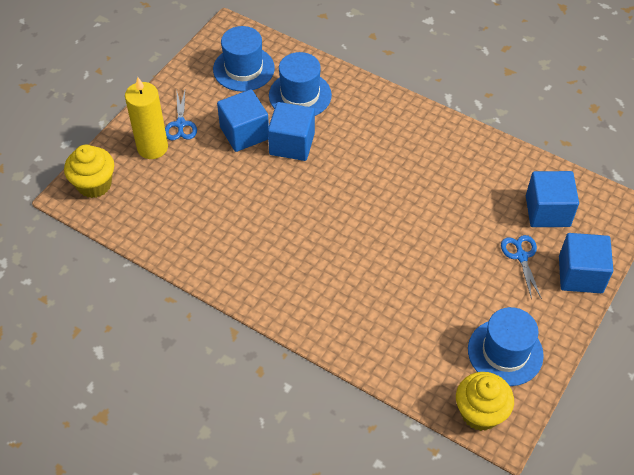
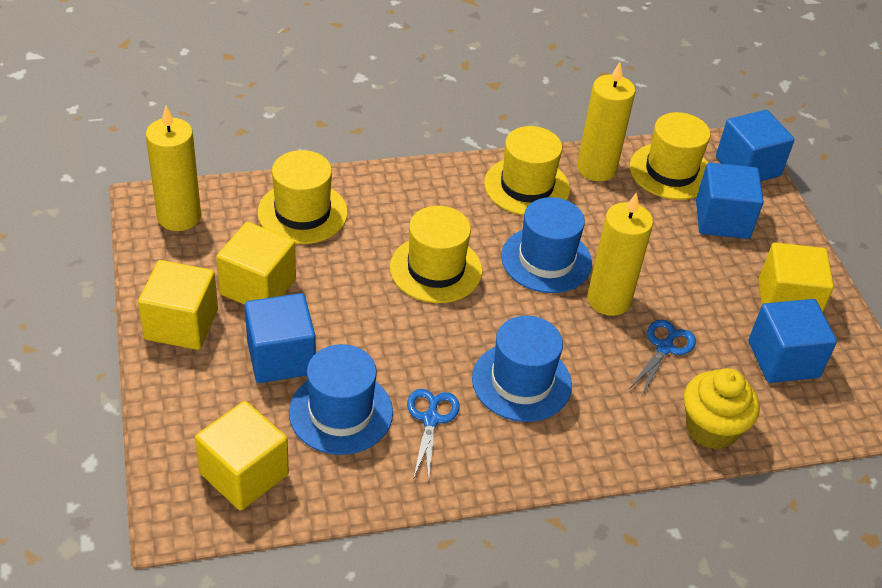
yellow candle: [125,77,168,159] = 1 -> [146,106,201,231] [577,62,635,181] [587,192,653,316] = 3
yellow cube: none = 0 -> [138,260,218,350] [195,401,289,511] [216,222,296,305] [759,243,834,312] = 4
yellow cupcake: [64,145,114,198] [456,372,514,431] = 2 -> [684,368,760,450] = 1
yellow hat: none = 0 -> [257,150,348,244] [390,206,482,303] [484,126,570,215] [630,112,710,200] = 4

